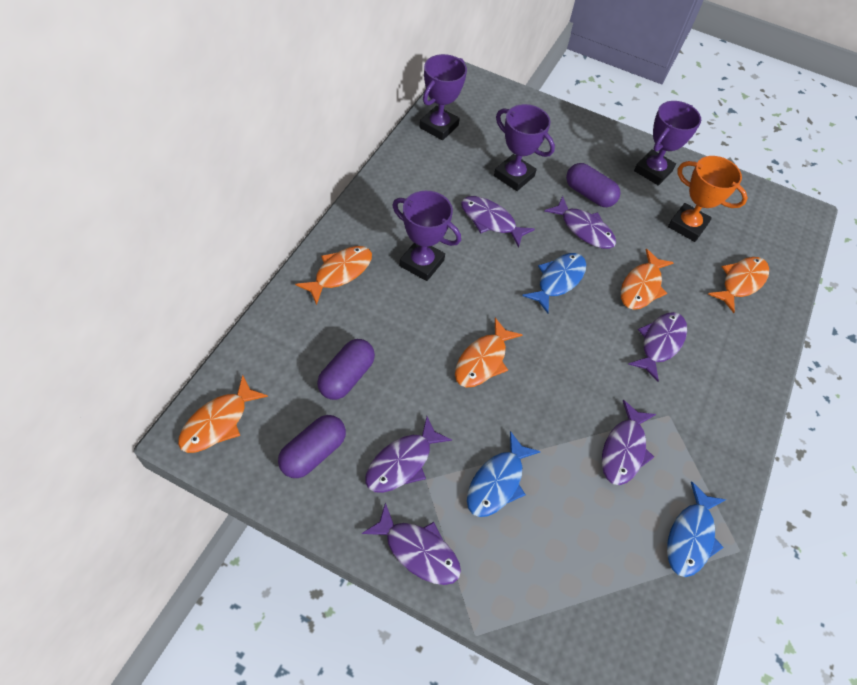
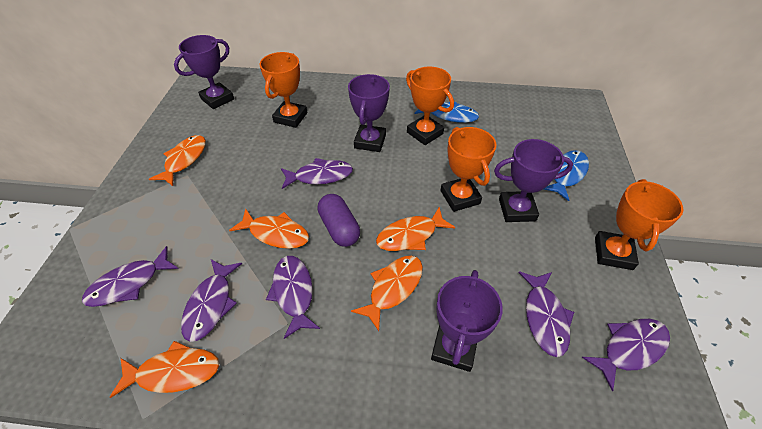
blue fish: [467,431,541,517] [522,253,586,313] [667,481,726,577] = 3 -> [415,102,479,123] [544,150,589,201] = 2
orange trophy: [668,156,748,242] = 1 -> [260,52,307,128] [406,67,454,145] [440,127,496,212] [595,179,683,270] = 4
purple capsule: [278,415,346,478] [317,339,375,400] [566,163,621,207] = 3 -> [317,194,360,247] = 1

